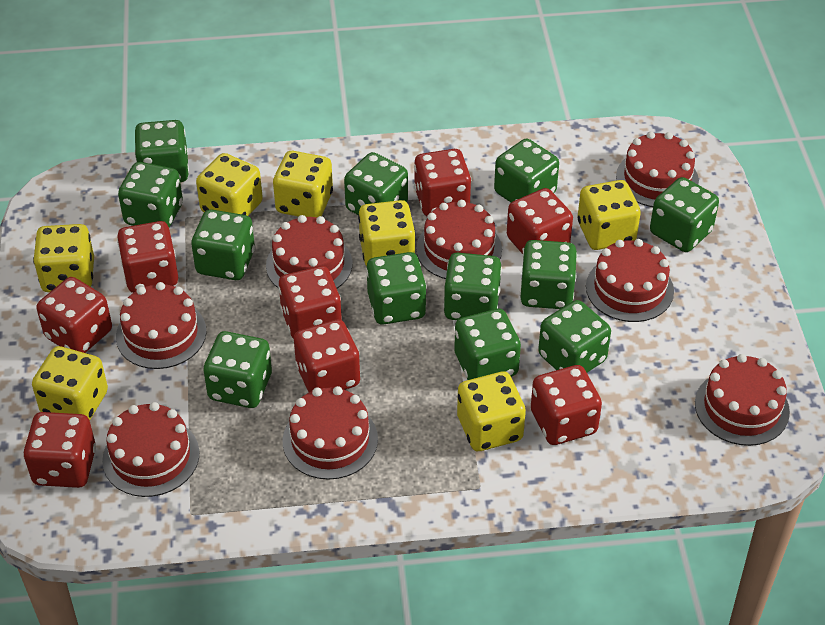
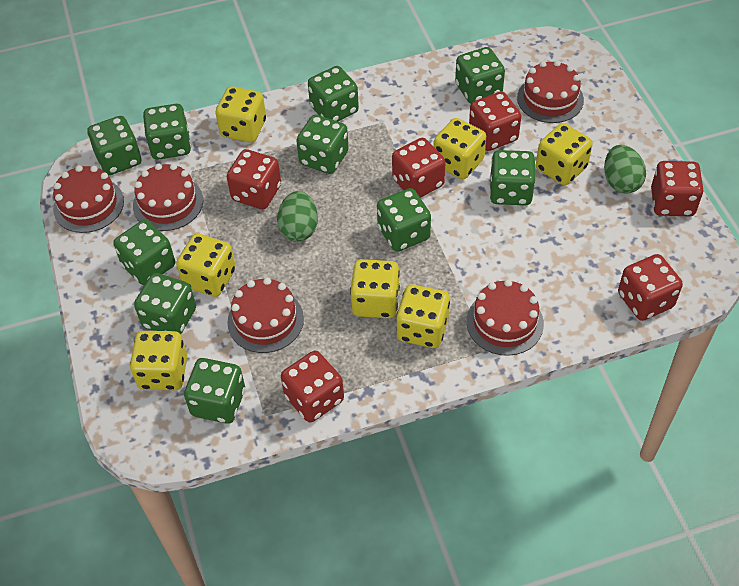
green dice: [118,162,183,228] [135,120,189,182] [191,209,255,280] [203,331,272,408] [344,152,408,215] [366,252,427,325] [443,253,502,320] [454,309,521,380] [494,138,559,202] [520,240,577,309] [538,300,611,372] [650,177,719,252] = 12 -> [87,116,141,175] [113,220,175,285] [134,273,196,334] [143,104,191,160] [184,358,245,424] [296,115,349,174] [308,66,359,121] [377,188,431,252] [455,47,505,104] [490,150,535,205] = 10
green egg: none = 0 -> [277,191,318,242] [604,145,646,194] = 2
red cake: [102,402,199,497] [116,282,206,369] [266,215,352,288] [282,386,378,480] [416,200,502,279] [586,239,674,322] [616,132,699,207] [695,354,790,446] = 8 -> [53,165,124,233] [133,163,203,231] [227,277,304,353] [466,279,544,356] [517,60,584,123] = 5
red dice: [24,412,96,488] [37,277,112,353] [117,221,178,293] [278,266,342,339] [294,319,360,392] [414,149,471,216] [507,188,573,254] [531,365,602,445] = 8 -> [227,149,281,209] [281,351,344,423] [392,138,445,198] [469,92,521,151] [618,254,683,321] [651,161,704,217] = 6

